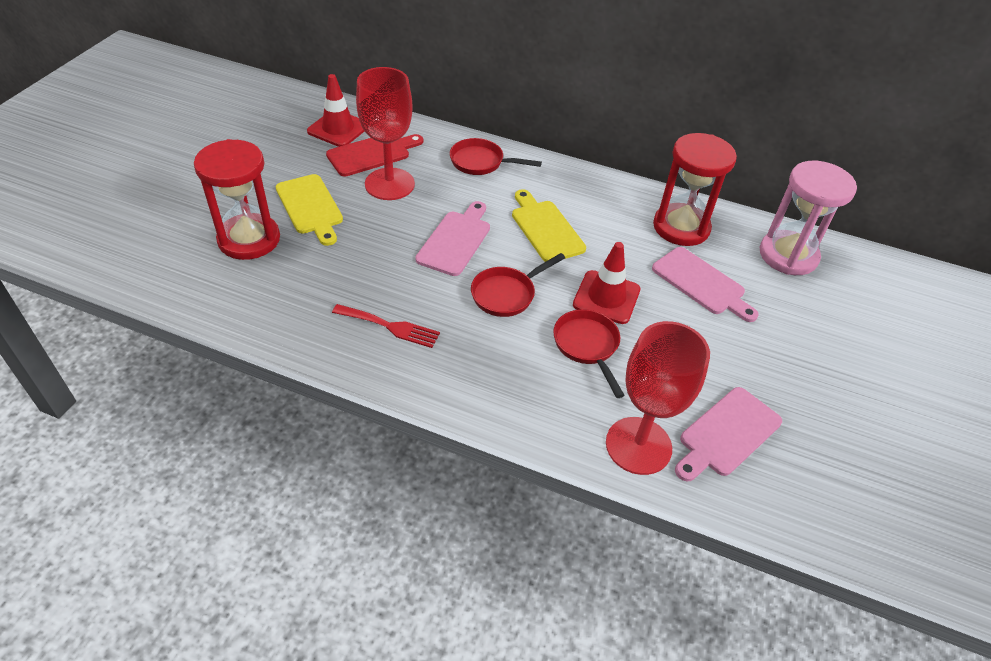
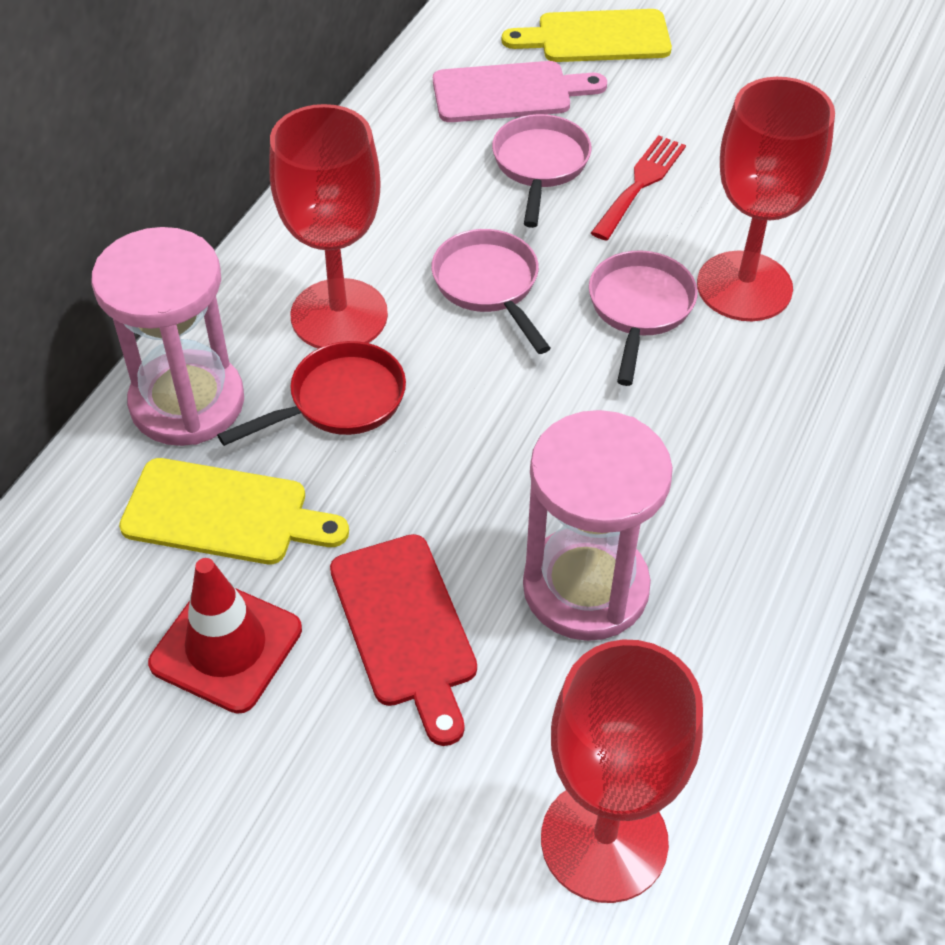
pink cutting board: [415,201,490,276] [652,247,759,322] [675,387,782,481] = 3 -> [433,61,607,122] = 1
pink hourglass: [760,161,857,275] = 1 -> [92,227,244,446] [523,410,673,641] = 2
pink pan: none = 0 -> [431,229,551,354] [492,114,591,228] [589,250,698,386] = 3
red goblet: [356,67,415,200] [606,321,710,475] = 2 -> [269,104,388,348] [541,640,703,903] [697,77,835,321] = 3
red hourglass: [194,139,280,260] [653,133,737,246] = 2 -> none = 0
red pan: [450,138,542,175] [471,253,565,317] [553,309,625,398] = 3 -> [217,341,406,446] = 1
red traffic cone: [307,74,364,147] [573,242,640,324] = 2 -> [148,558,302,714] = 1

